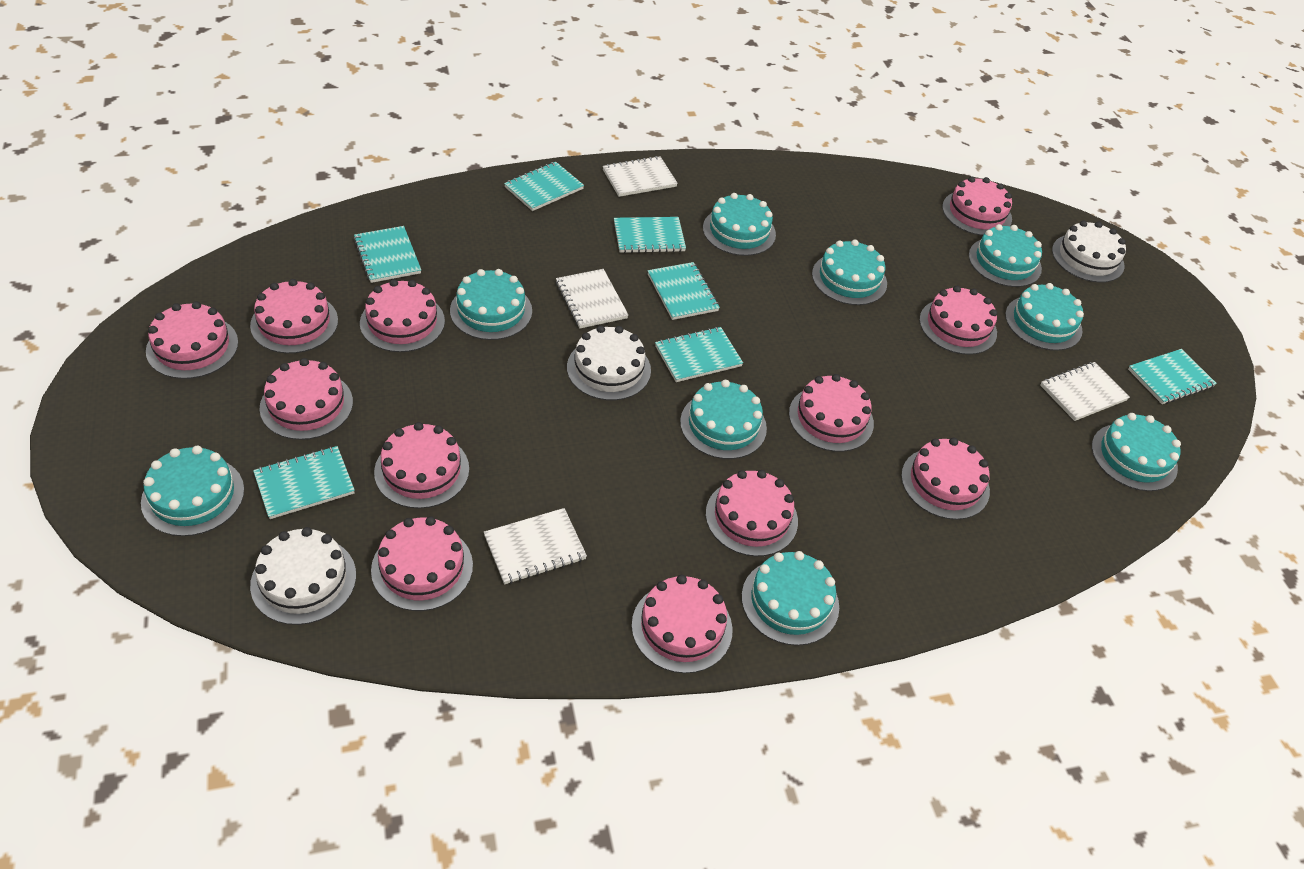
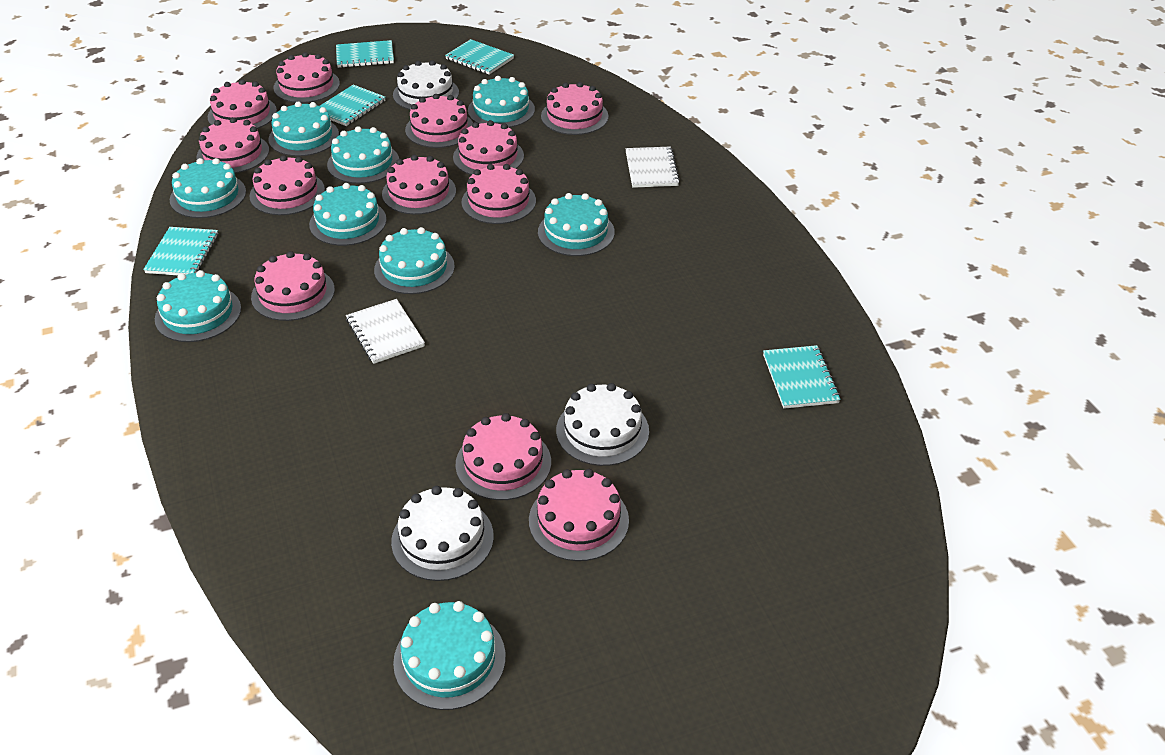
turquoise notebook: [253,446,355,519] [353,226,421,283] [504,162,584,211] [614,217,686,253] [648,262,720,320] [655,327,743,382] [1128,349,1217,404] = 7 -> [143,227,218,275] [320,85,385,126] [336,40,394,68] [445,39,514,75] [763,345,841,409] = 5
white notebook: [484,508,587,584] [556,269,628,328] [603,156,678,197] [1040,362,1130,421] = 4 -> [346,299,425,364] [625,147,680,188] = 2

